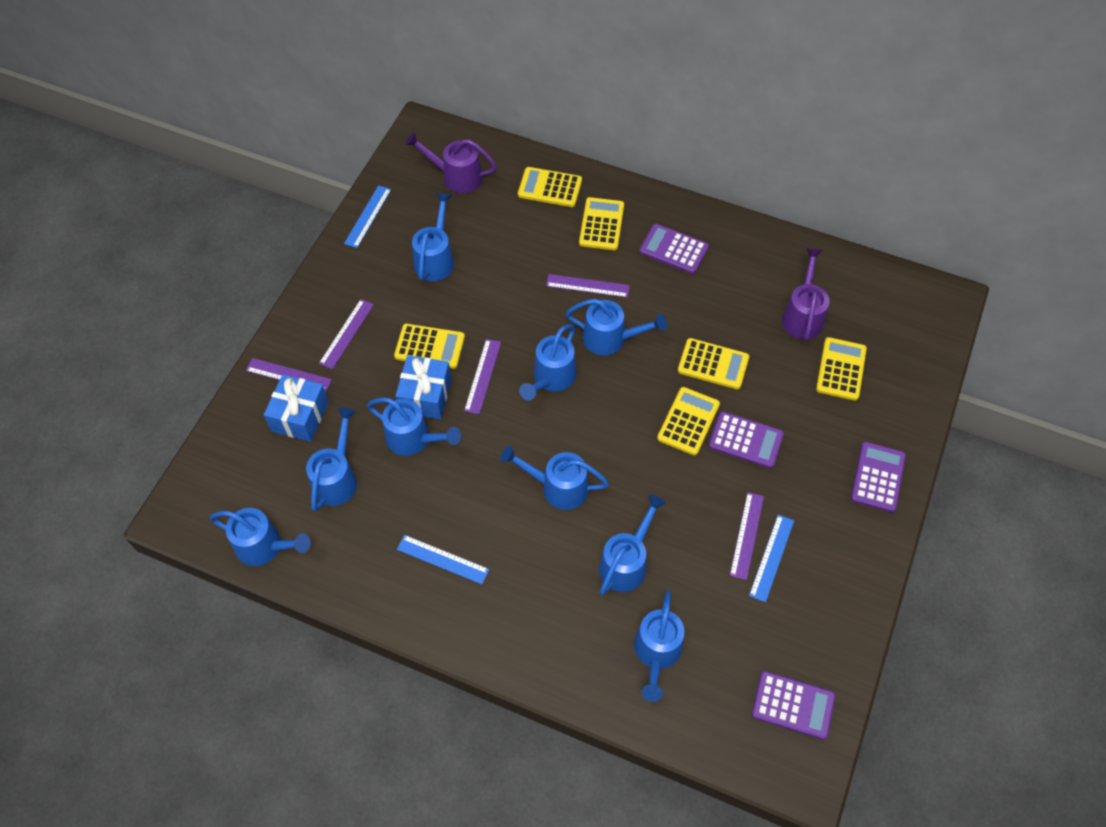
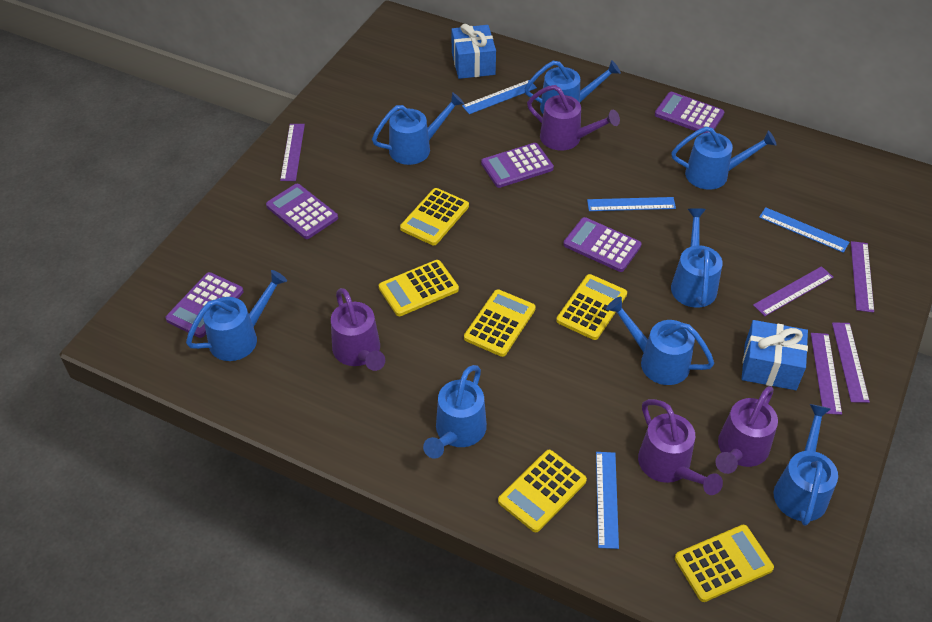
blue ruler: [344,185,391,248] [397,535,489,584] [749,514,794,602] = 3 -> [462,80,537,114] [587,197,676,211] [596,452,619,549] [759,207,849,253] = 4
blue watering can: [209,508,311,566] [306,408,357,512] [367,397,461,456] [412,193,454,281] [500,446,609,510] [519,324,576,400] [566,299,667,355] [599,494,666,596] [634,590,684,702] = 9 -> [186,270,287,361] [372,92,464,165] [423,365,487,459] [524,60,621,114] [606,297,714,385] [671,127,777,190] [671,208,722,308] [774,404,838,526] = 8
purple calculator: [639,224,709,274] [709,411,784,468] [752,671,835,740] [851,442,906,512] = 4 -> [166,272,244,338] [266,184,338,239] [481,143,554,188] [563,217,641,272] [655,92,724,134] = 5
purple watering can: [405,132,497,193] [782,248,830,341] = 2 -> [331,288,385,371] [527,85,620,151] [638,399,723,495] [715,386,778,474] = 4

